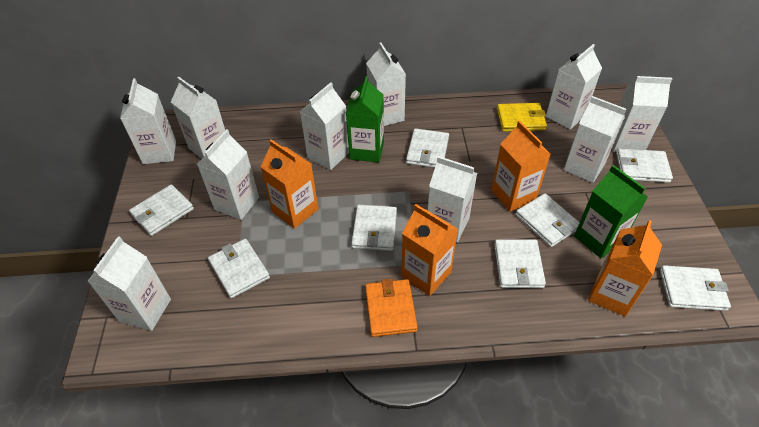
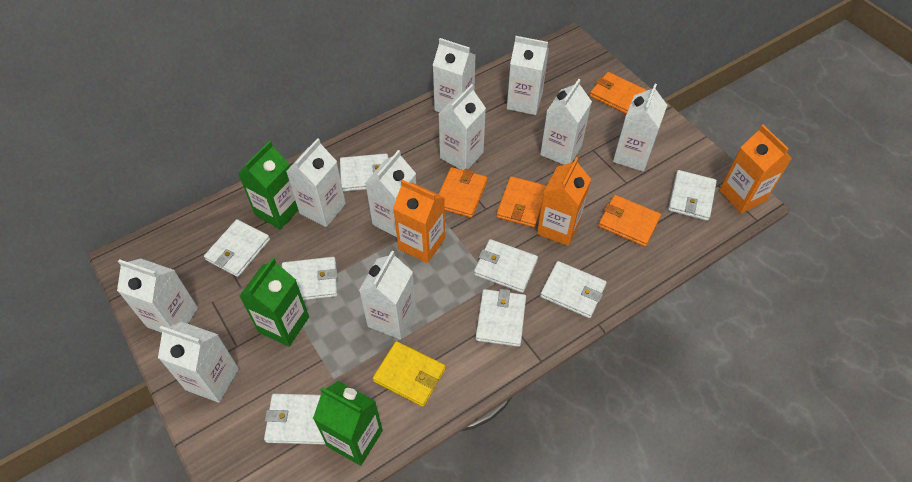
green carton: [346,76,384,162] [574,165,648,258] = 2 -> [238,140,298,229] [239,258,309,347] [313,381,383,466] = 3
orange carton: [261,139,318,229] [401,204,458,296] [491,121,551,212] [588,220,662,317] = 4 -> [393,180,445,263] [537,157,591,246] [719,125,792,213] = 3
orange wallet: [365,278,418,337] = 1 -> [438,167,487,218] [496,176,547,227] [590,72,646,114] [598,195,661,247] = 4

